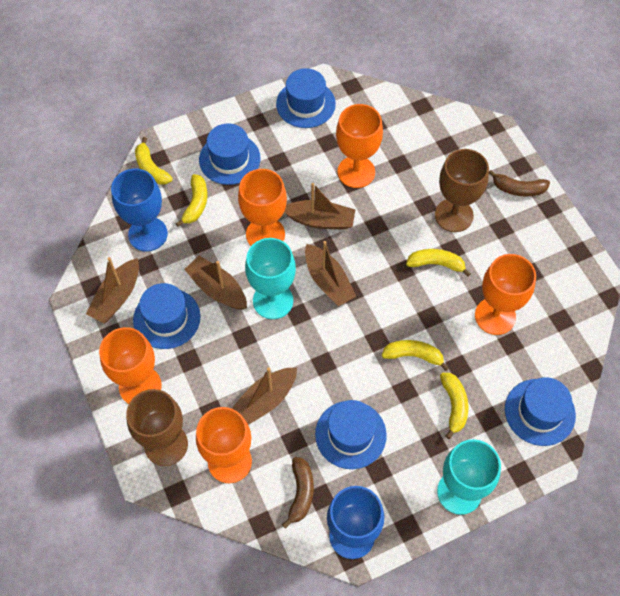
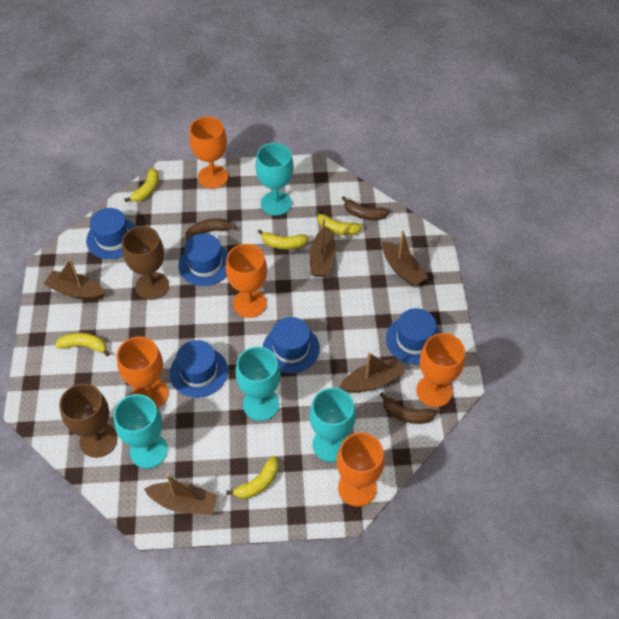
blue goblet: [111,169,168,252] [327,486,384,559] = 2 -> none = 0
brown banana: [282,457,314,528] [489,170,550,197] = 2 -> [185,218,237,240] [342,196,390,220] [380,392,436,424] = 3
turquoise goblet: [245,238,296,319] [437,439,501,515] = 2 -> [114,394,168,468] [236,347,281,421] [255,143,294,216] [309,388,356,462] = 4

